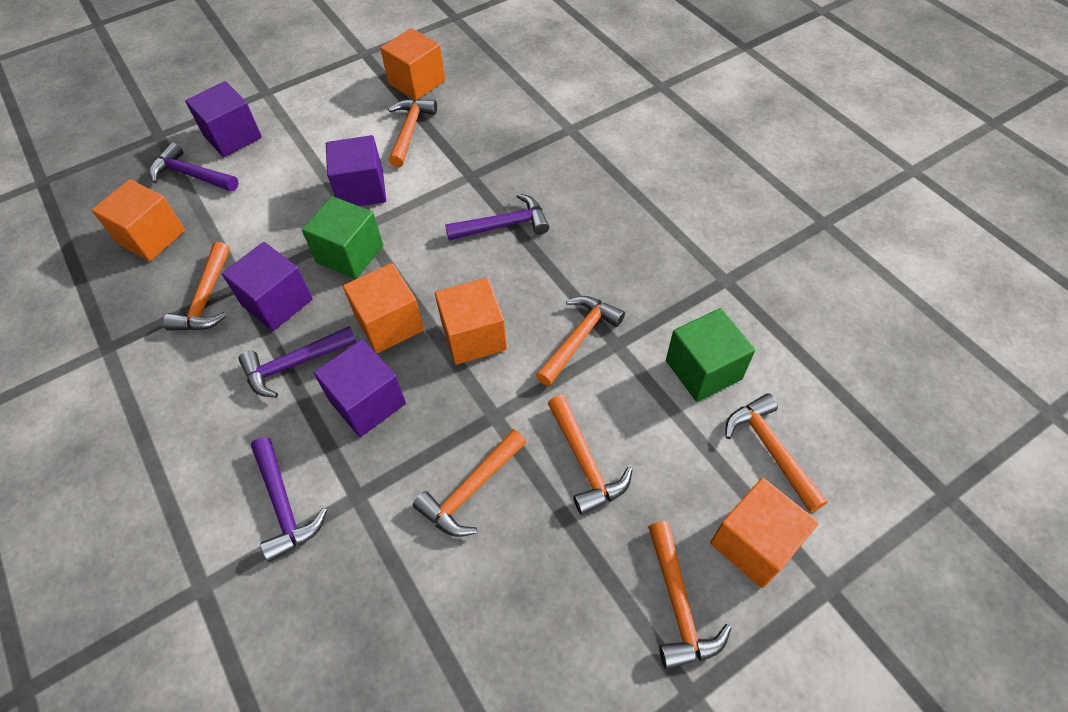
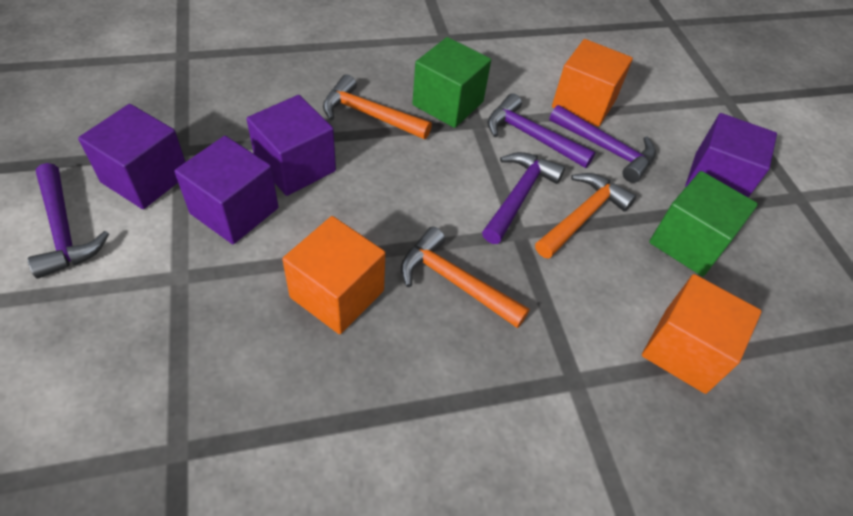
orange cube: [92,179,185,261] [343,263,424,353] [380,28,445,100] [435,278,507,365] [710,478,819,588] = 5 -> [282,216,385,334] [552,39,633,127] [642,274,762,394] = 3
orange hammer: [163,242,230,331] [388,99,437,167] [413,429,527,537] [536,296,625,386] [548,395,633,515] [648,521,731,669] [725,393,828,513] = 7 -> [323,74,432,139] [401,227,530,328] [535,173,636,259] = 3

